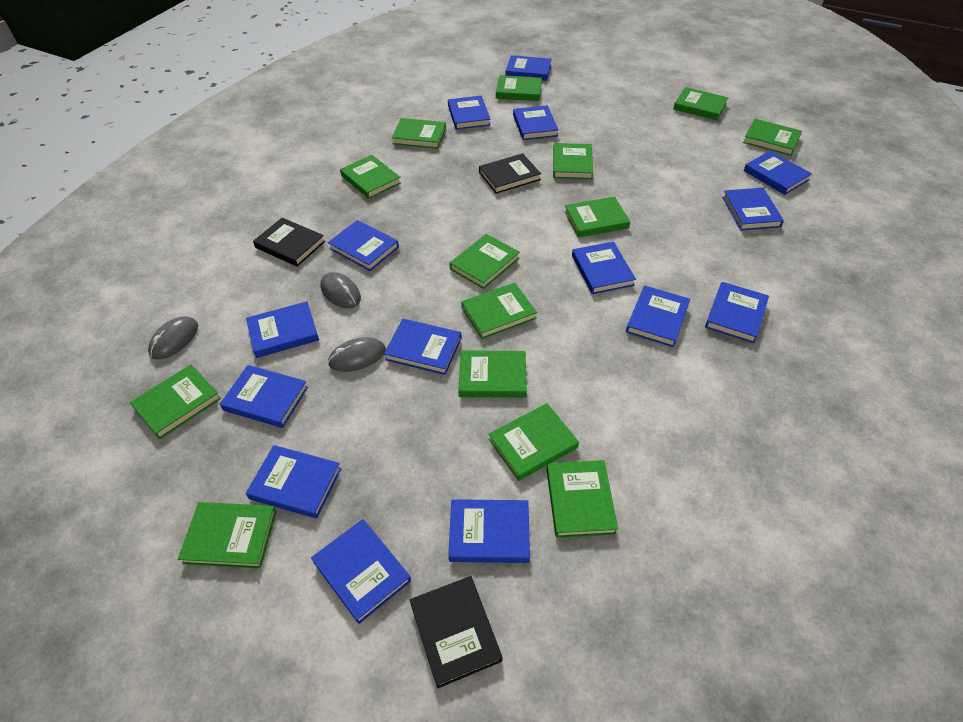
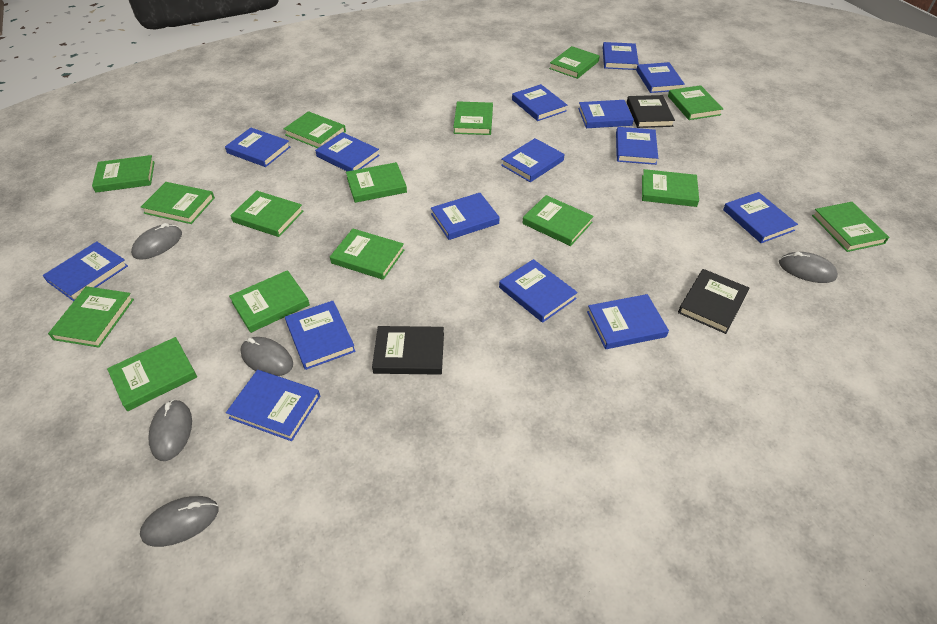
green book: [130,364,221,439] [178,502,277,569] [340,155,401,199] [391,118,446,149] [449,234,520,289] [458,350,527,398] [461,283,537,339] [488,403,579,481] [496,75,542,101] [546,460,618,538] [553,143,593,179] [564,197,630,238] [673,87,729,120] [743,119,802,156] = 14 -> [48,286,134,348] [92,155,155,193] [107,337,197,411] [141,182,215,224] [229,270,310,333] [230,191,303,237] [284,111,346,148] [330,229,404,280] [346,162,407,203] [453,101,493,135] [522,195,594,246] [549,46,600,79] [642,169,699,207] [668,85,723,120] [812,202,889,252] = 15
grey mouse: [148,316,198,360] [320,272,361,308] [328,337,386,372] = 3 -> [131,223,182,260] [140,496,219,547] [148,399,192,461] [240,337,293,376] [779,252,838,283] = 5

